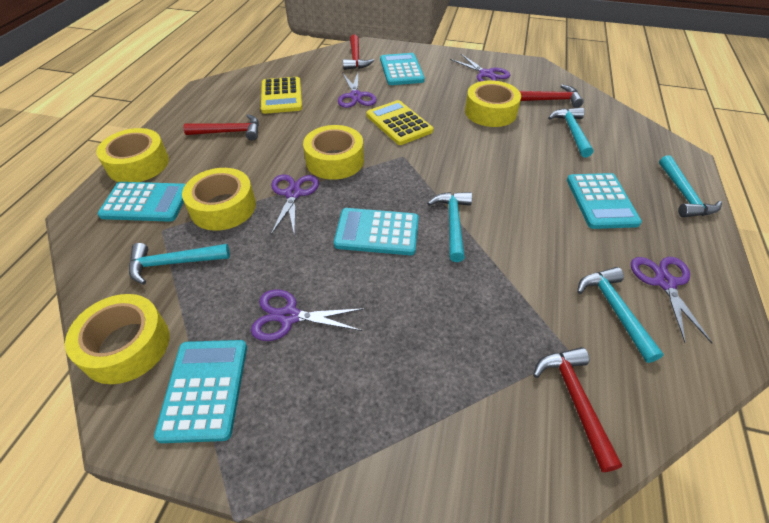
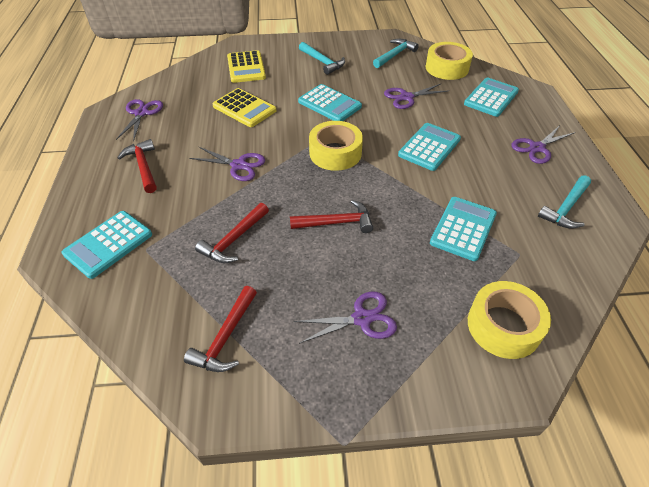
turquoise hammer: [129,243,230,284] [427,192,472,262] [548,108,593,157] [577,267,664,363] [659,155,722,217] = 5 -> [299,42,345,75] [373,39,419,68] [538,175,591,229] = 3
yellow tape: [65,294,169,384] [96,128,169,182] [182,168,256,231] [303,125,364,180] [465,80,521,127] = 5 -> [309,121,363,171] [426,42,473,80] [468,281,551,359] = 3

